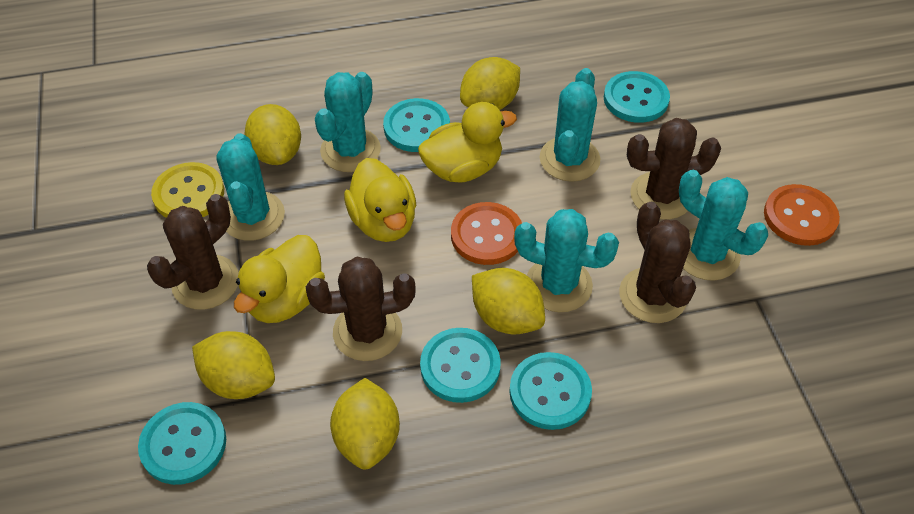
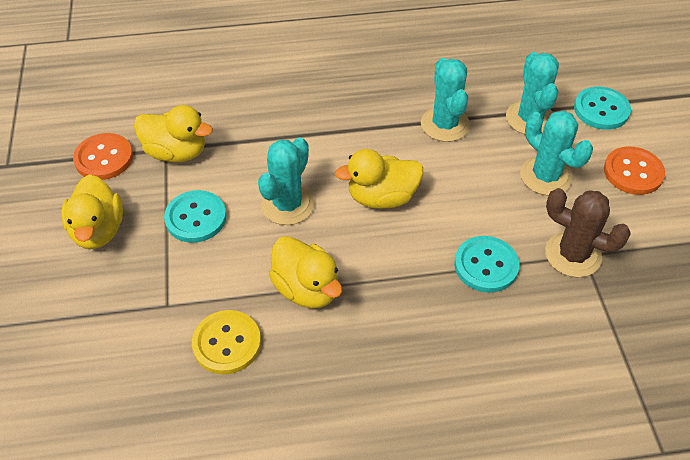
brown cactus: [147,194,239,310] [306,256,416,361] [619,202,696,323] [627,118,721,219] = 4 -> [545,188,631,278] = 1
turquoise button: [138,402,226,485] [383,98,450,152] [420,328,501,403] [509,352,592,430] [604,71,670,123] = 5 -> [164,190,226,243] [454,236,519,293] [574,87,631,130] = 3
turquoise cactus: [216,133,285,241] [315,72,381,172] [514,209,619,312] [540,68,600,182] [679,170,768,281] = 5 -> [258,137,314,225] [421,58,470,142] [506,52,559,134] [520,110,593,195] = 4
yellow duck: [234,235,325,323] [344,158,416,242] [418,102,517,183] = 3 -> [61,175,123,249] [134,105,213,162] [269,236,342,308] [335,149,423,209] = 4
yellow lemon: [192,331,275,399] [245,104,301,165] [330,378,400,469] [460,57,520,110] [472,268,545,335] = 5 -> none = 0

